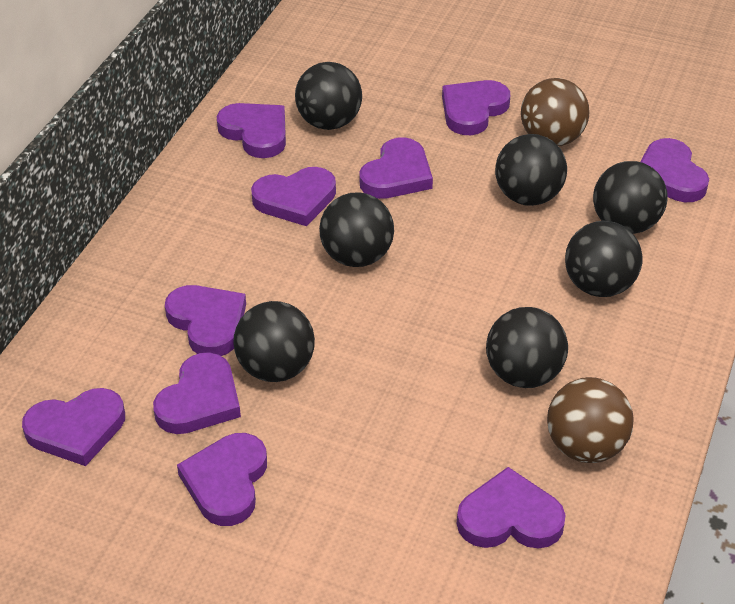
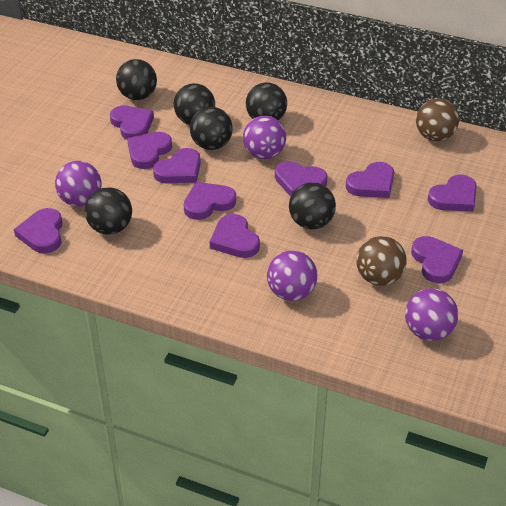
black ball: [233,301,315,382] [295,62,362,130] [319,192,394,267] [486,307,568,388] [495,134,567,206] [565,221,642,297] [593,161,668,234] = 7 -> [85,187,132,235] [116,59,157,100] [173,83,215,125] [190,107,233,150] [246,82,287,121] [289,182,336,229] = 6
purple ball: none = 0 -> [55,161,101,207] [243,116,286,159] [267,250,317,301] [405,288,458,341] = 4

